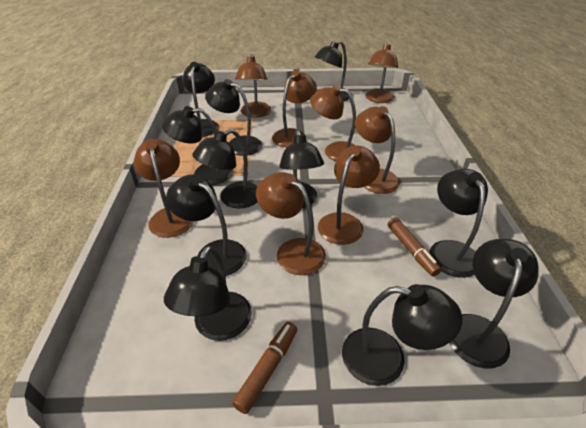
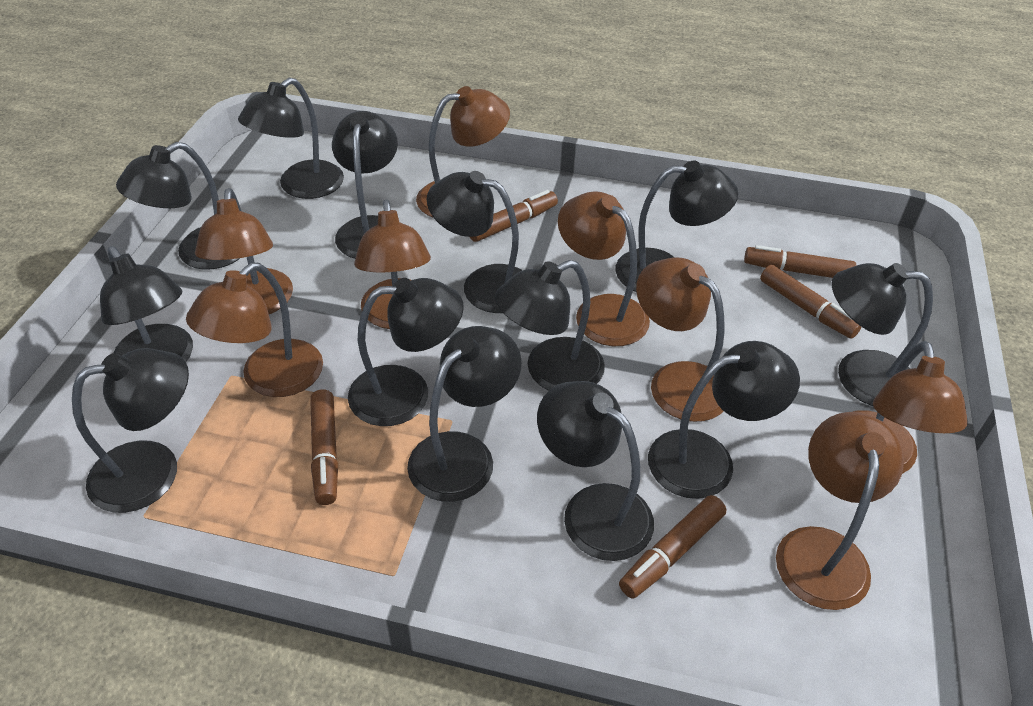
black lamp: [162,106,233,185] [164,246,252,341] [166,175,247,276] [183,62,219,137] [192,129,257,208] [205,79,262,156] [279,130,324,208] [315,41,353,101] [342,284,463,386] [429,169,488,278] [449,239,538,368] = 11 -> [72,348,189,513] [100,246,193,361] [116,142,240,270] [238,78,344,199] [332,111,398,258] [348,278,464,426] [407,326,522,502] [427,171,523,313] [495,260,605,391] [537,381,654,561] [615,161,738,292] [648,341,800,499] [832,263,933,406] = 13
brown marker: [232,322,297,414] [388,217,441,277] = 2 -> [310,389,338,505] [470,190,558,242] [619,495,726,598] [744,245,856,278] [760,265,861,339] = 5

